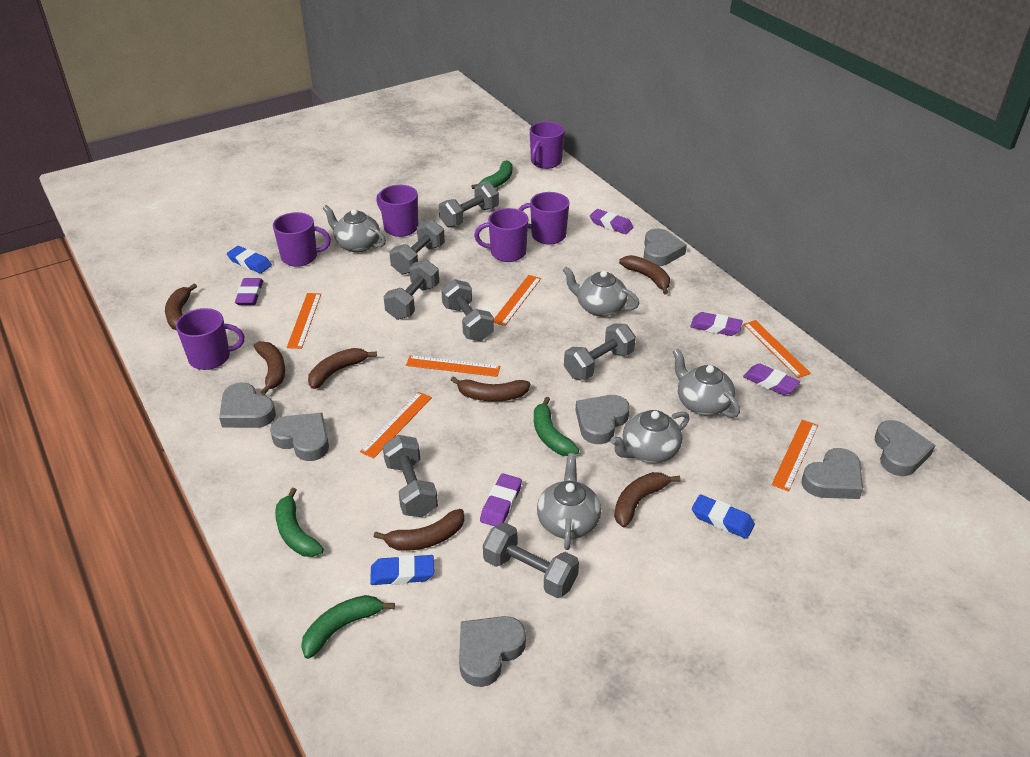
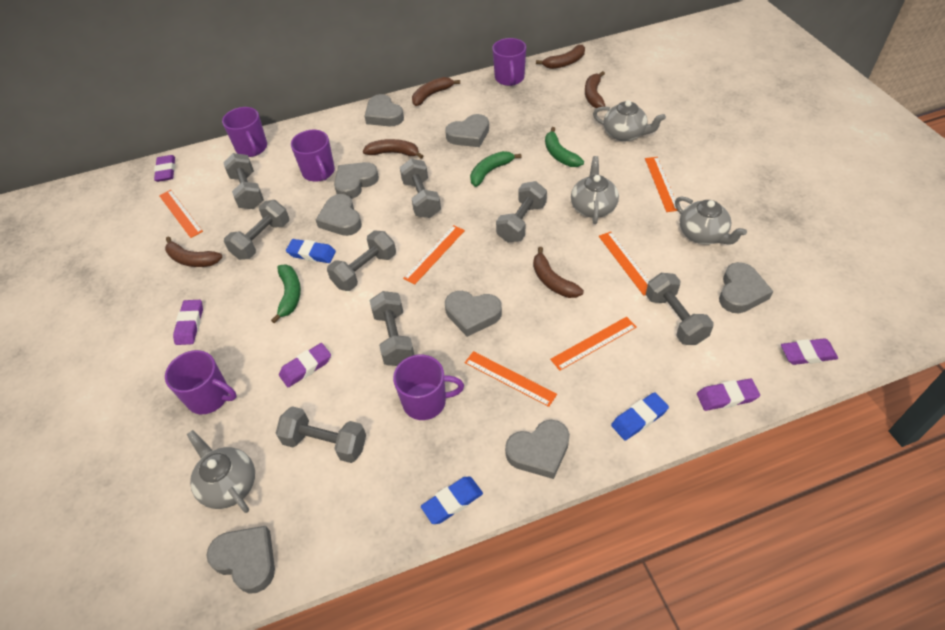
brown banana: [165,283,197,330] [254,341,285,395] [308,348,377,389] [374,509,464,551] [451,376,530,401] [614,472,680,527] [619,255,670,294] = 7 -> [165,236,222,267] [363,139,423,159] [412,77,460,106] [533,247,584,298] [536,45,585,69] [585,71,605,108] = 6
green banana: [275,488,324,557] [301,595,395,659] [472,160,512,189] [534,397,579,456] = 4 -> [271,264,301,323] [470,151,522,187] [545,127,584,167] = 3
grey dumbbell: [383,435,438,517] [384,259,439,320] [389,220,445,275] [439,182,499,227] [441,279,494,341] [483,522,579,598] [564,323,636,380] = 7 -> [223,153,264,209] [224,200,289,260] [276,406,366,463] [327,230,396,291] [370,291,414,366] [400,159,441,218] [496,181,547,243] [646,273,714,345] = 8
grey heart: [219,382,276,428] [270,413,329,461] [459,616,526,687] [575,395,630,444] [644,228,687,266] [801,448,863,499] [875,420,935,476] = 7 -> [206,526,275,594] [316,194,362,236] [334,162,379,199] [364,94,404,126] [445,114,489,147] [445,291,502,337] [505,420,570,479] [719,262,773,313] = 8
grey teapot: [323,205,386,253] [537,453,601,550] [562,267,640,317] [610,410,690,463] [673,349,740,418] = 5 -> [187,430,255,513] [571,156,619,224] [593,100,666,141] [675,197,747,245] = 4
purple mug: [176,308,244,370] [273,212,331,267] [376,185,418,237] [474,208,528,262] [518,192,569,244] [530,121,565,169] = 6 -> [165,350,237,414] [222,107,267,157] [291,130,335,182] [393,355,464,420] [492,38,526,86] = 5

